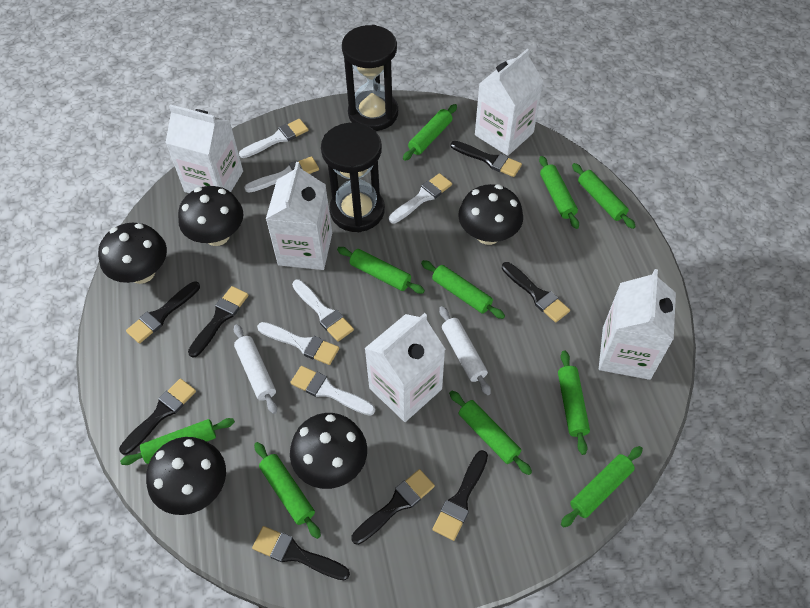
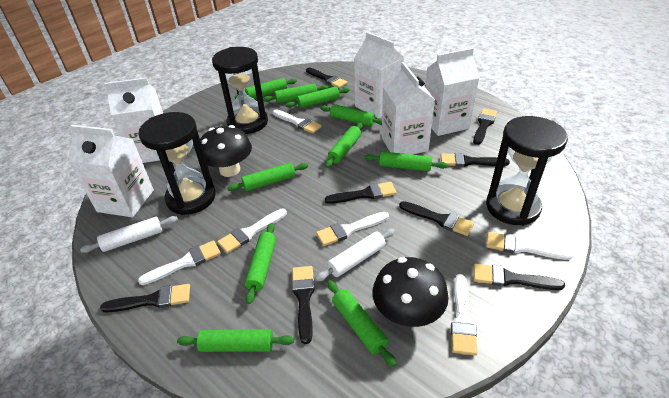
black hourglass: [321,123,385,232] [342,25,398,131] = 2 -> [139,112,216,215] [212,47,268,134] [486,116,568,226] = 3
black mushroom: [98,223,167,284] [146,437,226,515] [178,186,243,246] [290,413,367,489] [458,184,523,245] = 5 -> [200,125,252,177] [372,257,449,327] = 2

